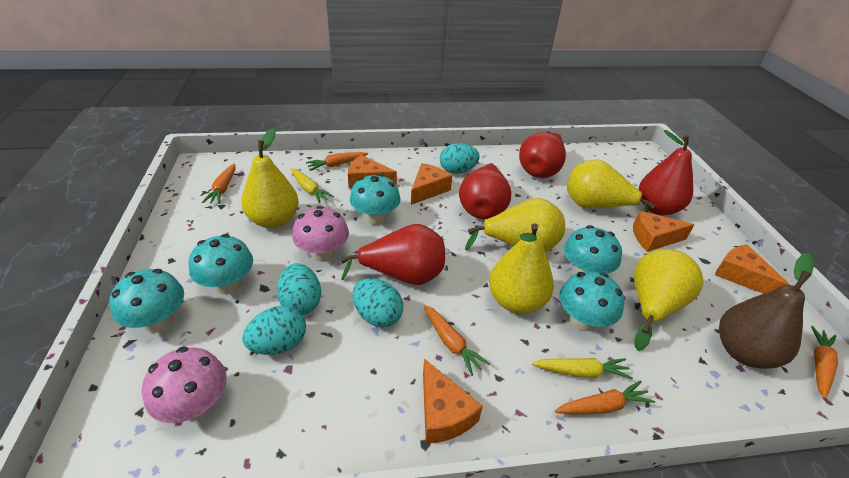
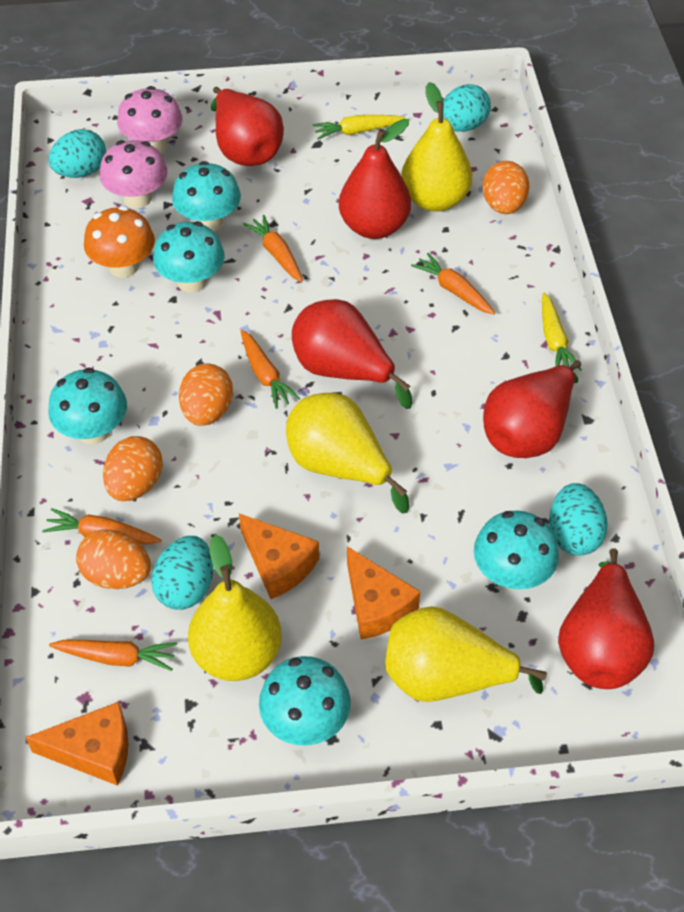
brown pear: [719,253,814,369] = 1 -> none = 0
orange cheese: [348,155,397,189] [411,163,452,205] [423,359,483,444] [633,211,695,252] [715,244,790,294] = 5 -> [25,702,128,786] [239,513,319,599] [347,546,420,639] = 3
orange egg: none = 0 -> [76,529,151,589] [103,436,163,501] [179,363,233,426] [483,161,529,214] = 4
orange mushroom: none = 0 -> [84,206,155,278] = 1
red pear: [340,224,445,285] [459,163,511,219] [519,132,566,178] [639,130,693,215] = 4 -> [211,87,284,166] [292,299,413,409] [339,119,411,239] [483,360,581,458] [558,548,654,689] = 5
yellow pear: [241,128,299,228] [465,198,565,252] [489,223,554,314] [567,159,655,213] [634,249,704,351] = 5 -> [188,535,282,681] [286,393,409,514] [385,606,547,702] [401,82,472,212] = 4

